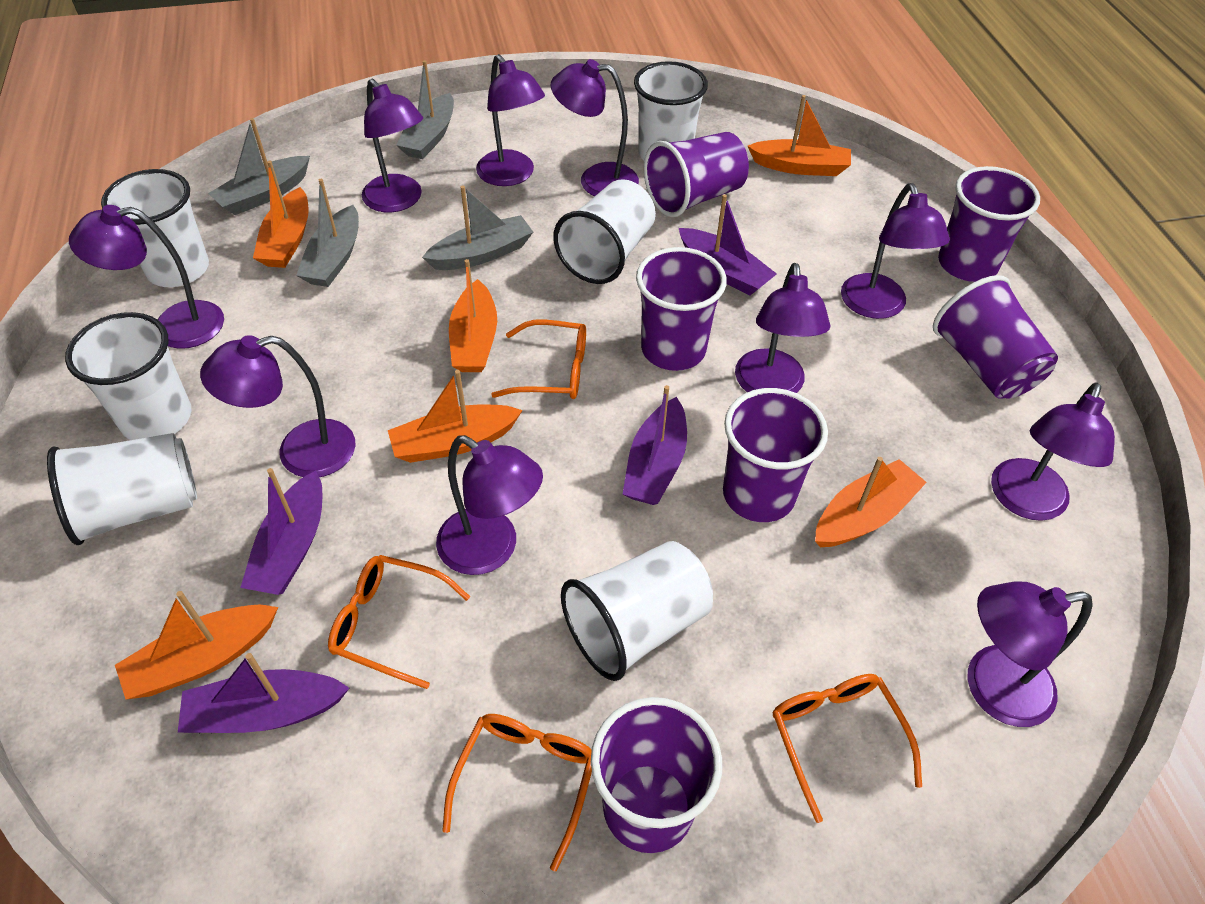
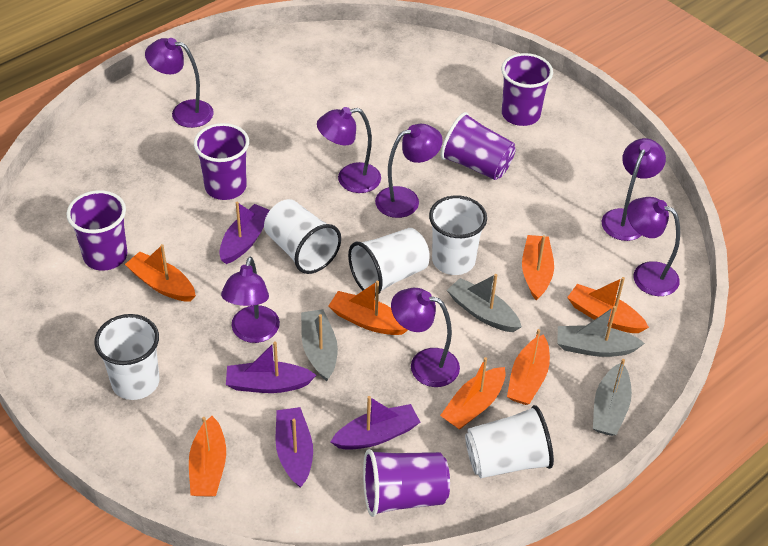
orange boat: [115,591,278,699] [253,160,309,268] [388,370,523,463] [449,259,497,372] [748,95,851,176] [815,457,927,547] = 6 -> [125,244,196,302] [189,416,226,496] [329,281,408,335] [440,357,505,430] [507,329,550,405] [522,235,554,301] [567,277,649,333] = 7
orange glasses: [328,555,470,689] [442,714,592,872] [491,319,586,399] [772,674,922,823] = 4 -> none = 0
purple cup: [591,697,722,853] [636,247,727,371] [644,132,749,217] [723,388,828,522] [933,275,1058,399] [938,166,1040,282] = 6 -> [66,190,128,271] [194,123,249,200] [363,449,450,517] [441,112,516,180] [501,53,553,126] = 5
purple lamp: [69,205,224,349] [200,335,356,477] [362,79,423,212] [436,435,543,575] [476,54,545,186] [550,59,639,196] [735,263,830,393] [841,183,950,319] [968,582,1093,727] [991,383,1115,521] = 10 -> [145,38,214,128] [221,257,280,343] [317,107,381,193] [375,124,443,218] [391,288,460,387] [602,138,666,241] [627,197,680,296] = 7
white cup: [47,433,197,545] [65,312,191,440] [101,169,209,287] [553,179,656,284] [561,541,713,681] [634,61,708,160] = 6 -> [94,314,159,400] [264,199,341,274] [348,228,430,294] [429,195,487,275] [465,405,554,478] = 5

